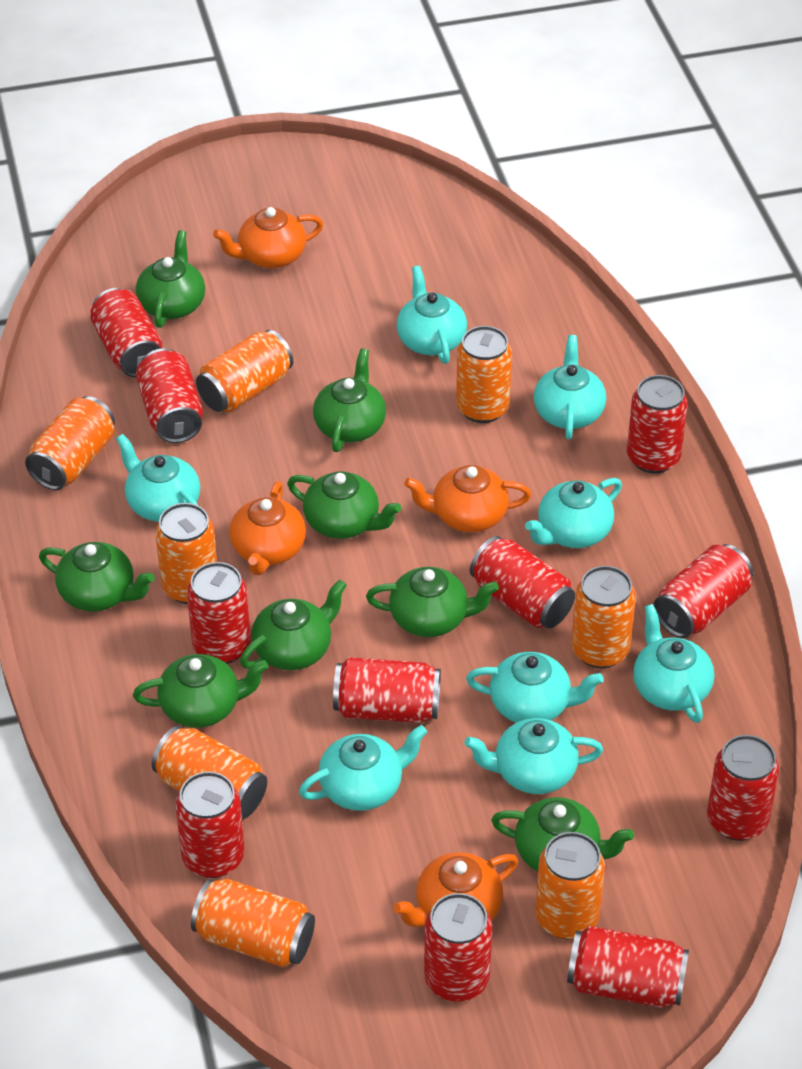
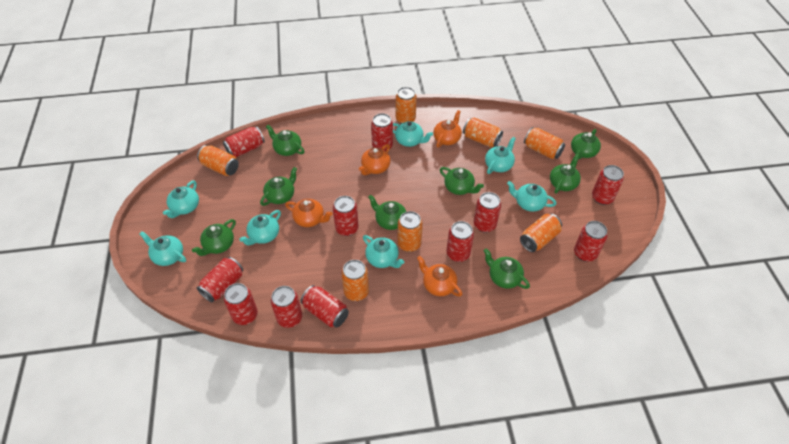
orange can: [25,396,115,490] [152,726,267,819] [155,503,217,604] [191,879,315,968] [196,330,293,412] [456,326,512,423] [535,832,605,939] [571,566,636,668] = 8 -> [197,145,239,176] [341,260,369,301] [396,87,417,124] [398,211,423,252] [463,117,503,147] [520,214,562,252] [524,127,565,159] = 7
turquoise teapot: [116,434,200,522] [299,725,427,811] [397,266,467,364] [464,718,603,794] [466,652,604,723] [525,478,622,548] [534,335,606,440] [633,604,714,723] = 8 -> [139,231,186,266] [163,180,199,218] [239,210,281,246] [363,235,404,268] [393,121,433,147] [485,137,516,174] [507,181,557,212] = 7

